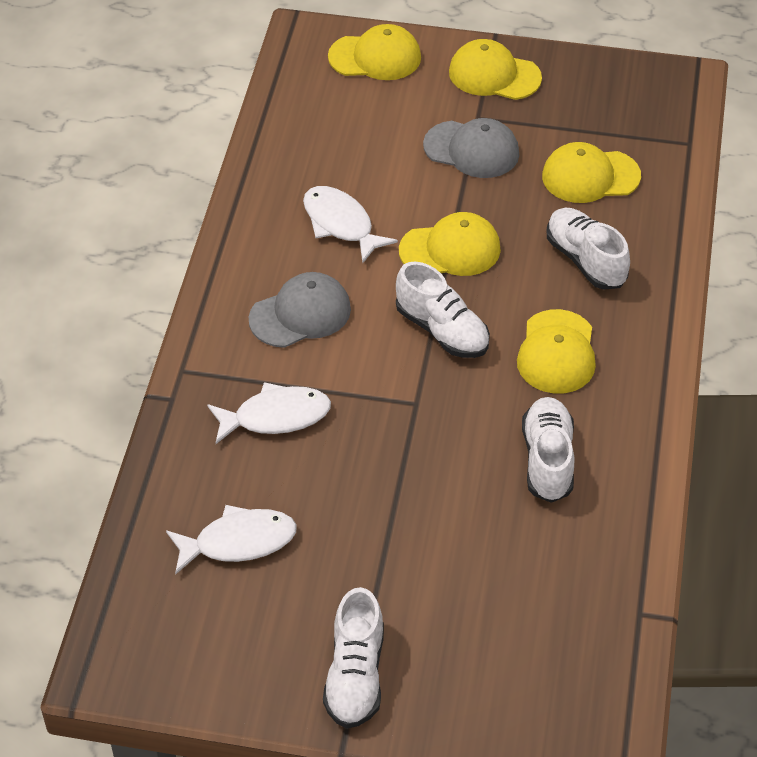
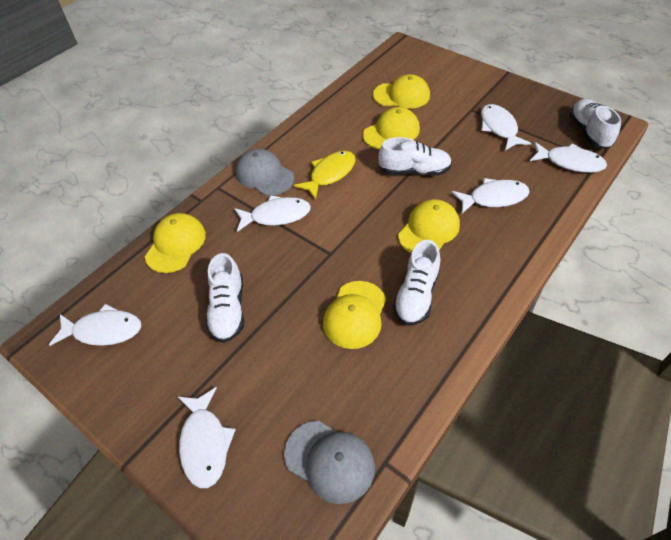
white fish: [166,505,297,574] [207,382,331,444] [303,186,398,263] = 3 -> [49,304,141,346] [178,387,236,488] [234,195,311,232] [452,178,530,213] [481,104,531,150] [530,142,607,173] = 6
yellow fish: none = 0 -> [294,151,356,200] = 1

